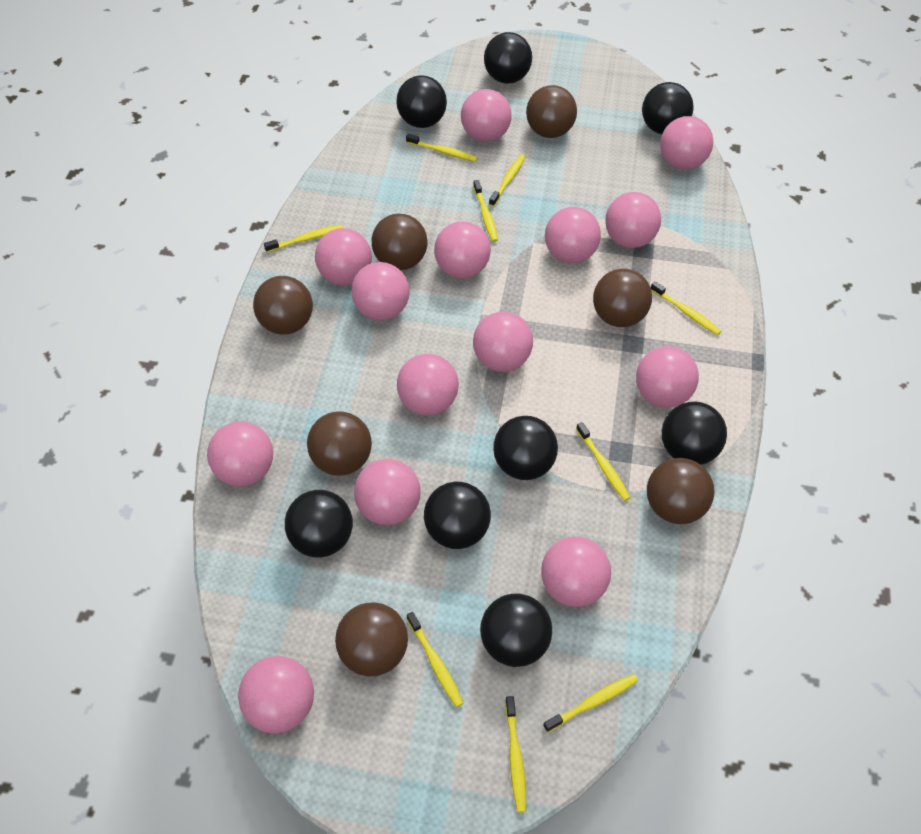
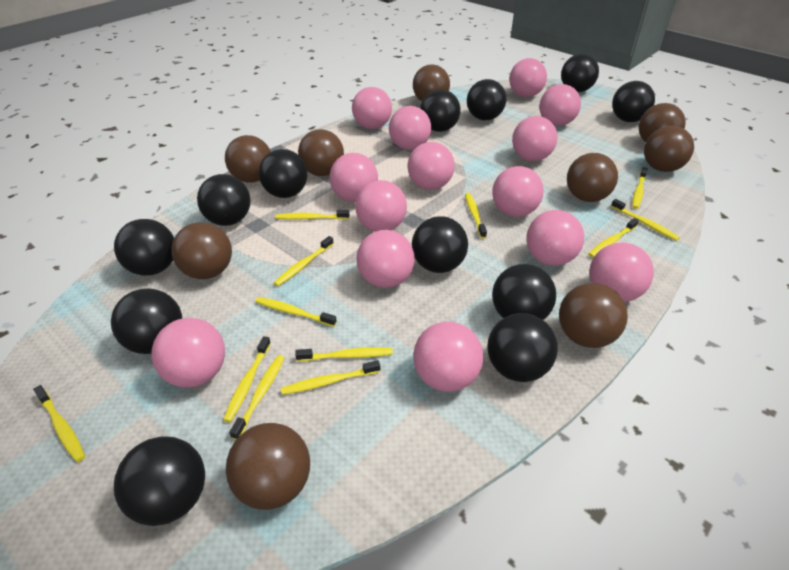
black ball: [285,490,353,558] [396,75,447,128] [424,482,491,549] [480,593,552,667] [484,32,532,84] [493,416,558,480] [642,82,693,134] [661,402,727,465] = 8 -> [111,288,182,354] [114,219,174,276] [114,436,205,526] [197,174,251,226] [259,149,307,198] [412,216,468,273] [420,89,460,132] [467,79,507,120] [487,313,558,382] [492,264,556,320] [561,54,599,92] [612,81,655,122] = 12
brown ball: [253,276,313,335] [307,411,372,476] [335,602,408,676] [372,213,427,270] [526,85,577,138] [593,269,652,327] [647,458,714,524] = 7 -> [171,222,232,279] [225,135,271,183] [226,423,310,510] [298,129,344,176] [413,64,450,101] [559,283,628,348] [567,153,618,202] [639,103,686,142] [644,126,694,172] = 9
yellow toothbrush: [264,225,343,252] [406,134,477,162] [407,612,463,707] [473,180,498,242] [489,154,525,207] [505,696,526,812] [543,674,638,732] [576,422,631,501] [651,281,721,335] = 9 -> [33,385,85,462] [223,336,271,422] [229,355,284,440] [256,297,337,327] [274,236,334,286] [275,210,349,220] [281,360,380,395] [295,347,393,361] [465,193,487,239] [588,218,639,257] [611,199,680,241] [632,167,648,209] = 12

